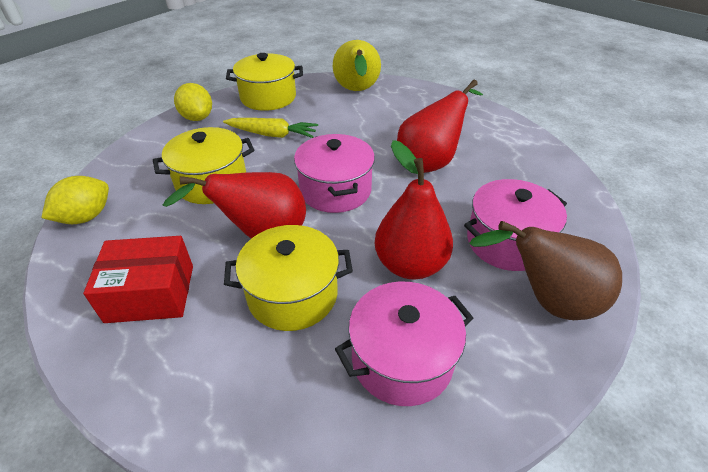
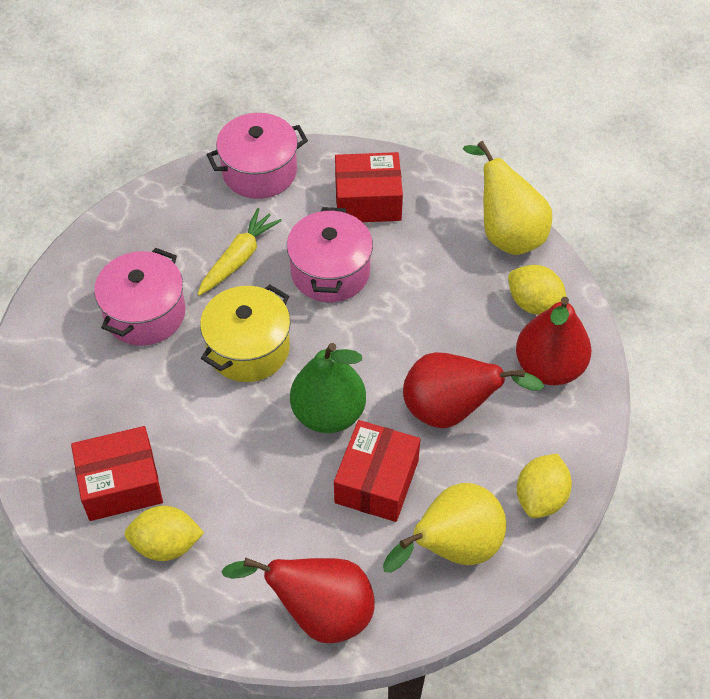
brown pear: [469,221,622,320] = 1 -> none = 0
green pear: none = 0 -> [290,343,366,433] = 1
red box: [83,236,193,323] = 1 -> [71,426,163,521] [334,420,420,522] [335,152,403,222] = 3
yellow lemon: [42,176,109,224] [174,83,212,121] = 2 -> [124,506,204,561] [508,265,567,315] [517,454,572,518] = 3
yellow pear: [333,40,381,91] = 1 -> [383,483,506,573] [463,141,552,255] = 2
yellow pot: [153,127,254,204] [224,225,353,331] [226,53,303,111] = 3 -> [200,284,290,382] = 1

